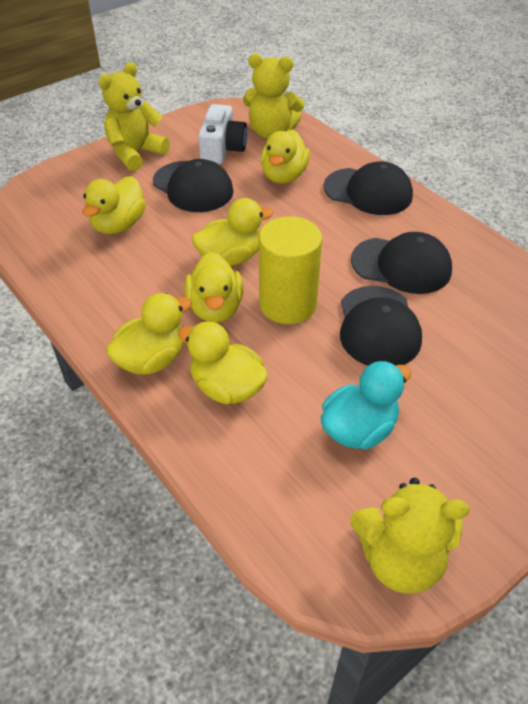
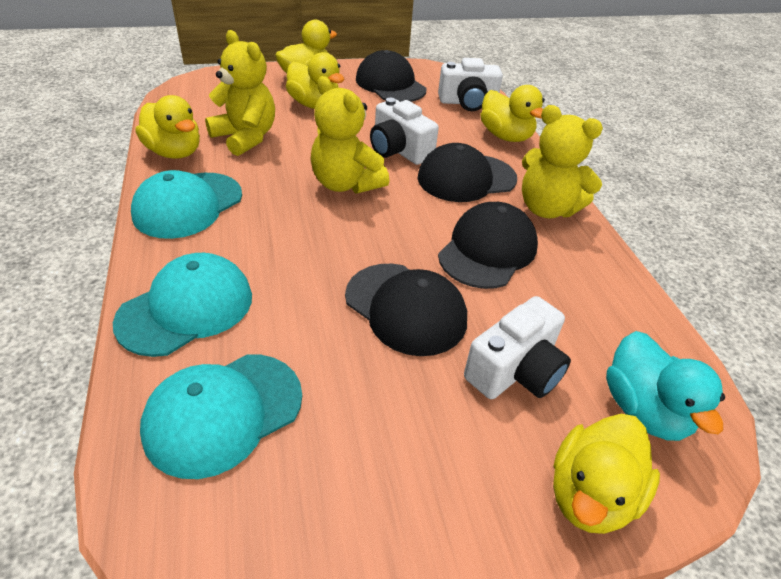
turquoise cap: none = 0 -> [113,253,252,357] [131,170,242,239] [140,354,302,479] = 3
white camera: [198,104,247,165] = 1 -> [370,98,439,165] [438,58,503,111] [464,296,571,399] = 3
yellow cylinder: [259,216,322,324] = 1 -> none = 0
yellow duck: [82,176,146,234] [106,293,192,375] [178,321,268,404] [185,252,243,323] [192,198,273,266] [261,129,310,184] = 6 -> [136,95,200,159] [275,20,337,73] [286,52,344,109] [481,85,545,142] [553,414,660,534] = 5

